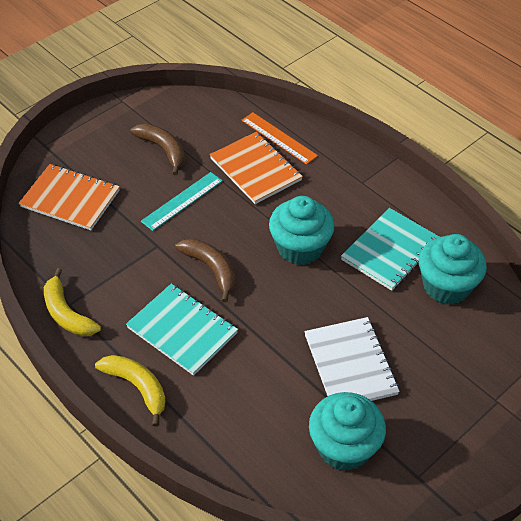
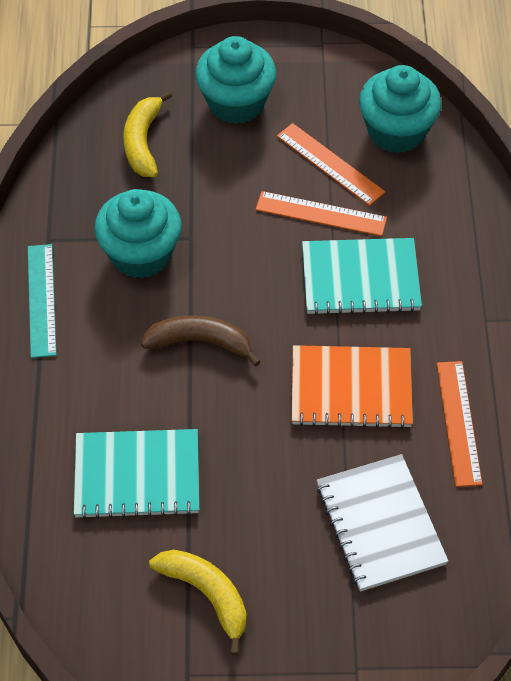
brown banana: [130,124,185,175] [175,238,236,302] = 2 -> [141,315,261,366] = 1
orange notebook: [19,164,120,230] [210,132,303,204] = 2 -> [292,345,413,429] = 1
orange ruler: [241,112,318,165] = 1 -> [256,191,387,236] [277,123,385,206] [437,361,482,487] = 3

